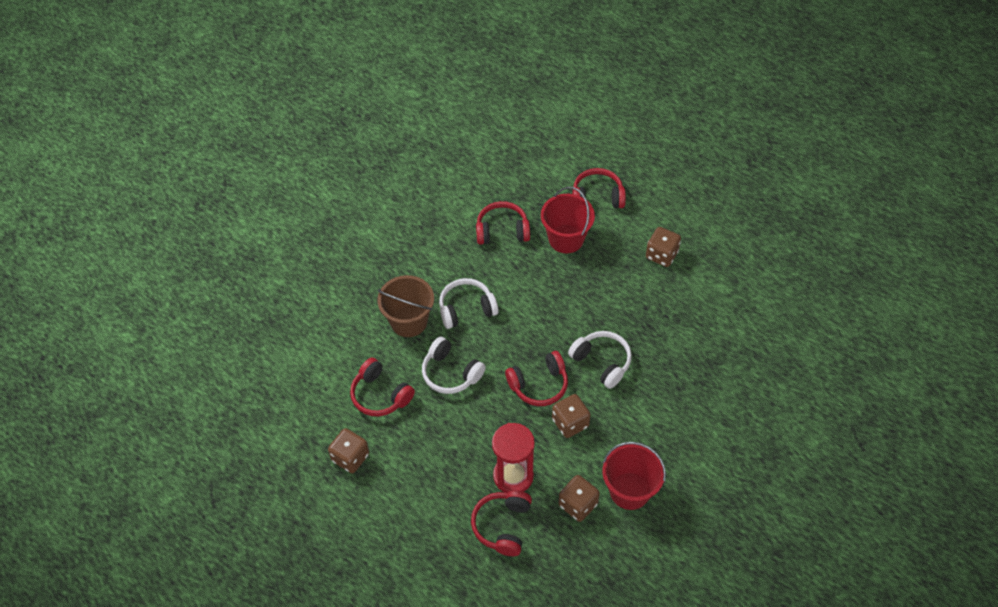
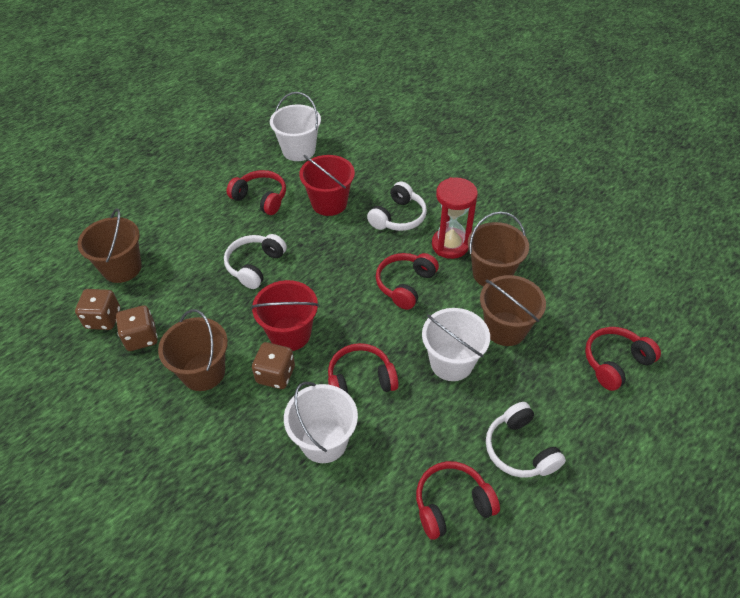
brown bucket: [377,275,434,337] = 1 -> [78,208,142,283] [158,309,228,391] [468,212,529,287] [480,275,546,346] = 4
brown dice: [328,428,369,473] [552,394,591,438] [558,475,600,522] [646,227,681,267] = 4 -> [75,289,120,330] [116,305,158,351] [252,342,295,389] = 3
white bucket: none = 0 -> [270,92,321,161] [284,382,358,463] [422,308,490,381] = 3

